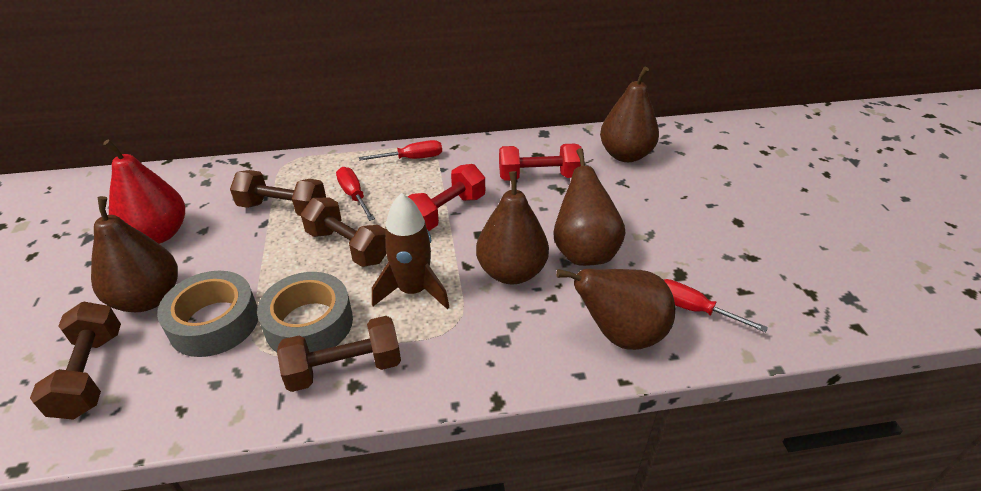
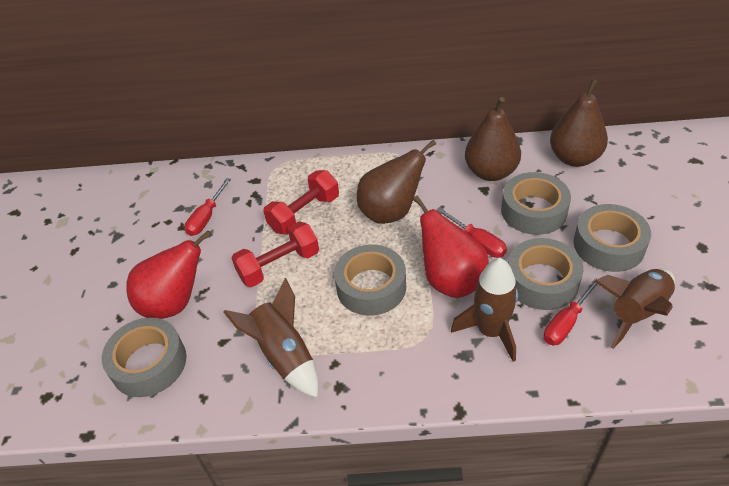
brown dumbbell: [30,302,121,420] [230,170,326,216] [277,316,401,392] [301,197,386,267] = 4 -> none = 0
brown pear: [91,196,178,312] [476,171,549,284] [553,148,626,266] [556,269,675,350] [600,67,659,162] = 5 -> [357,140,436,224] [465,97,521,181] [550,79,608,167] = 3
brown rocket: [372,193,449,309] = 1 -> [223,278,319,398] [451,258,518,362] [594,269,675,349] = 3
grey tape: [157,271,258,357] [257,272,353,353] = 2 -> [102,317,187,397] [334,244,406,316] [501,172,571,235] [508,238,583,310] [573,204,651,272] = 5
red pear: [103,139,185,244] = 1 -> [126,231,212,319] [413,196,489,298] = 2

